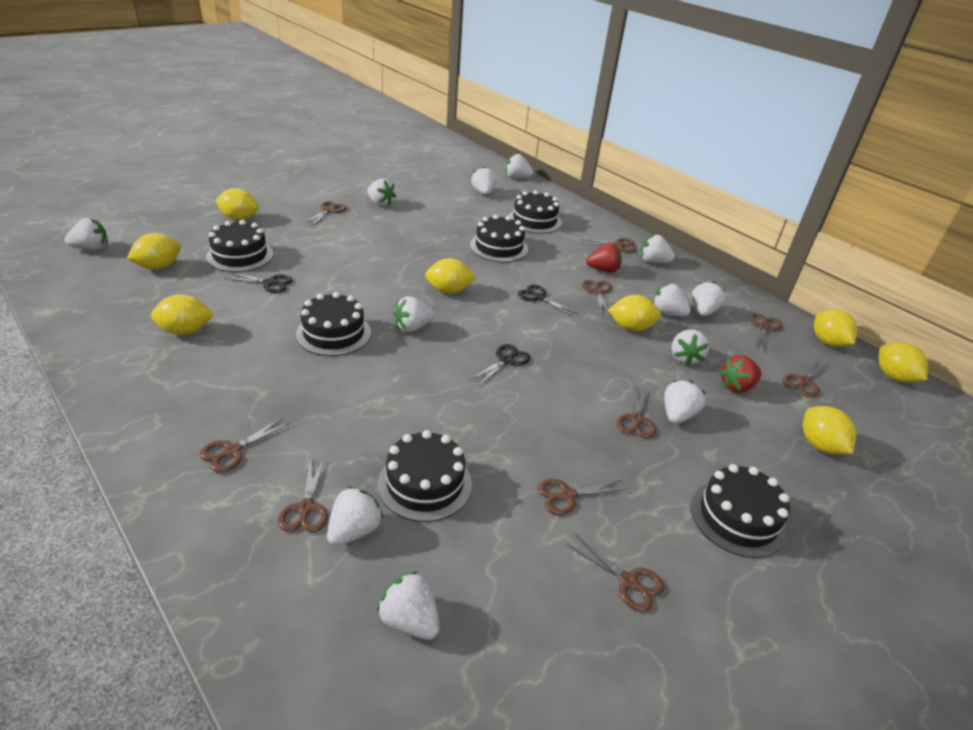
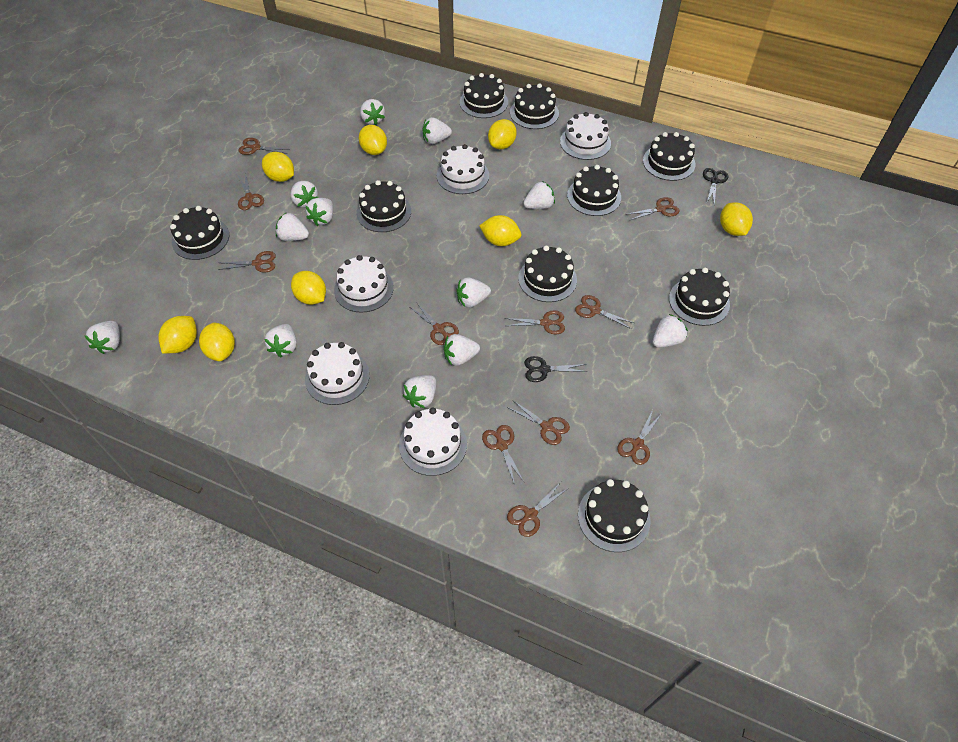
black cake: [206,220,273,272] [296,292,371,356] [378,430,472,522] [470,215,528,262] [509,190,562,234] [691,464,790,558] = 6 -> [170,206,229,260] [356,180,411,232] [460,73,508,118] [510,84,559,129] [518,246,577,302] [567,165,621,216] [578,479,651,552] [643,132,695,181] [669,268,730,326] = 9
black scissors: [224,272,293,293] [470,344,530,386] [518,284,577,317] = 3 -> [524,356,588,382] [703,168,728,205] = 2
brown scissors: [199,418,290,473] [278,458,328,532] [304,201,347,226] [538,479,628,515] [567,534,665,612] [581,238,637,253] [582,280,612,315] [617,387,656,438] [750,313,782,352] [783,360,828,397] = 10 -> [218,251,276,272] [238,173,264,210] [239,138,288,155] [410,302,459,345] [482,425,524,485] [505,310,565,334] [507,401,570,445] [507,482,569,537] [575,295,634,329] [617,410,662,465] [628,197,680,220] = 11
red strawberry: [586,243,622,273] [719,355,761,393] = 2 -> none = 0
white cake: none = 0 -> [305,342,370,405] [334,255,394,313] [399,408,467,476] [437,144,489,194] [560,112,611,160] = 5

